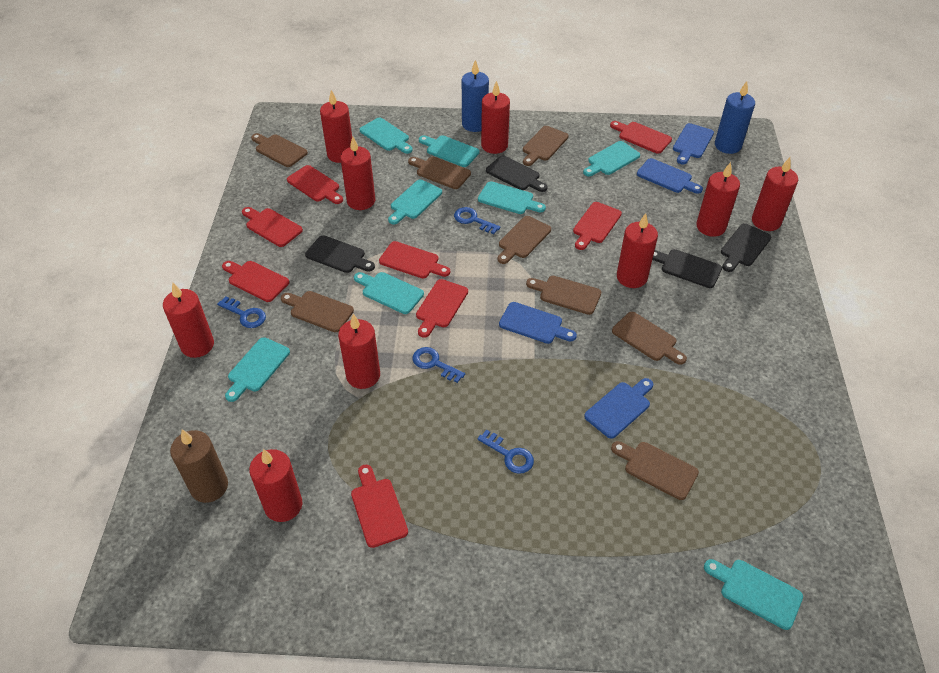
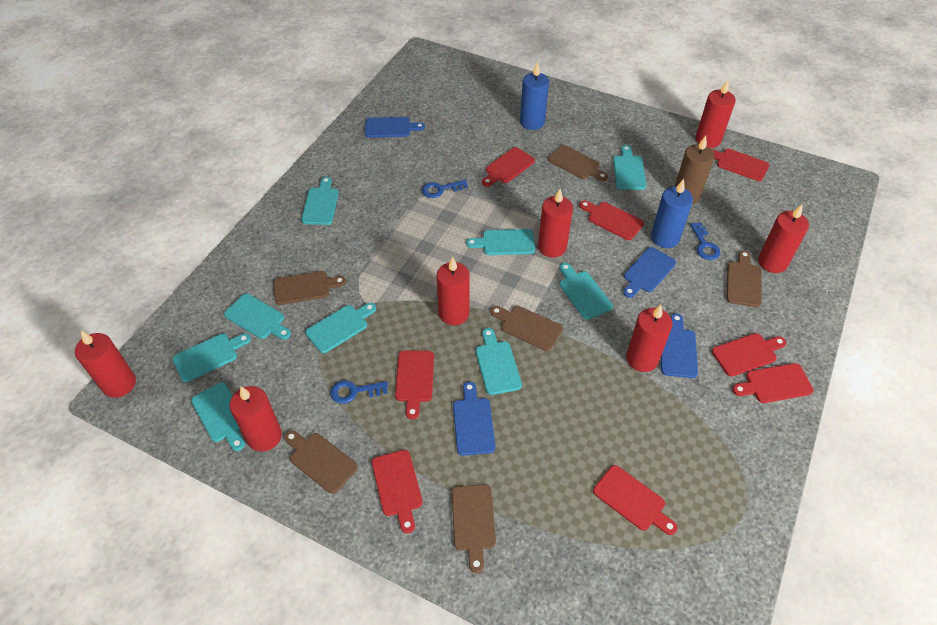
black cutting board: [305,235,375,273] [486,155,548,192] [652,249,722,288] [721,223,771,272] = 4 -> none = 0
blue key: [217,297,266,328] [412,347,465,383] [454,207,500,234] [477,430,534,474] = 4 -> [330,380,388,404] [422,180,468,198] [690,222,720,260] = 3
brown cutting board: [251,133,308,167] [281,291,354,332] [408,156,471,189] [498,216,551,264] [523,126,569,166] [526,276,601,315] [611,441,699,500] [612,312,687,365] = 8 -> [273,271,346,305] [284,431,358,494] [451,484,496,573] [490,306,563,351] [548,145,608,181] [726,250,762,307] = 6
red candle: [163,283,214,358] [249,449,302,522] [320,90,352,163] [338,314,380,389] [340,137,375,210] [481,81,510,154] [617,213,658,288] [696,162,740,237] [752,157,798,231] = 9 -> [75,331,136,398] [230,386,282,452] [437,257,470,325] [538,189,573,258] [626,305,672,372] [695,80,736,148] [758,204,809,273] = 7
turquoise cutting board: [225,337,290,402] [354,272,424,314] [360,117,413,154] [388,180,442,224] [419,135,480,167] [478,181,546,214] [583,141,640,177] [704,559,803,630] = 8 -> [173,333,251,382] [191,382,245,451] [224,294,291,340] [301,177,339,225] [305,303,376,353] [466,229,535,255] [476,328,522,395] [560,263,613,320] [613,145,647,190] = 9

